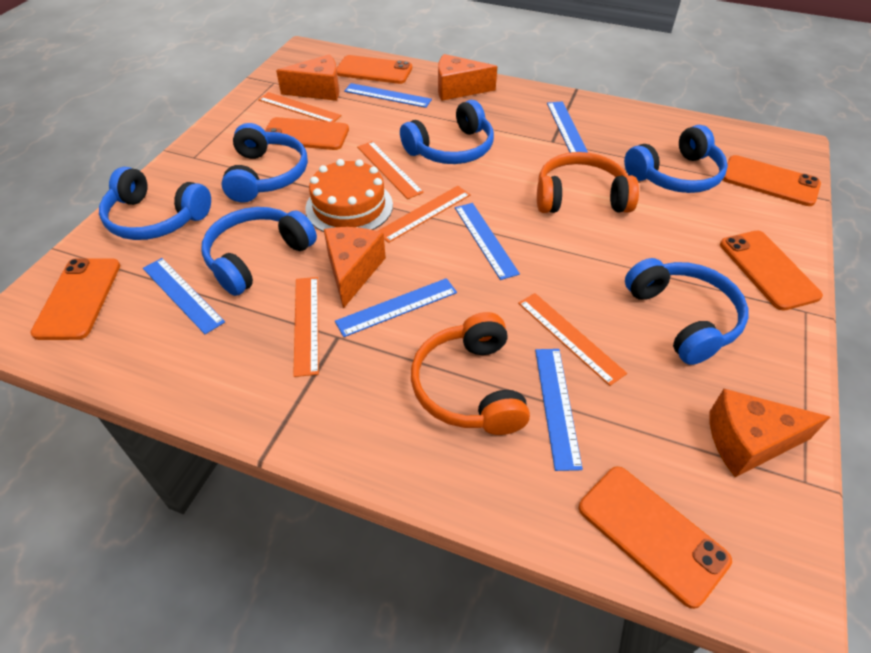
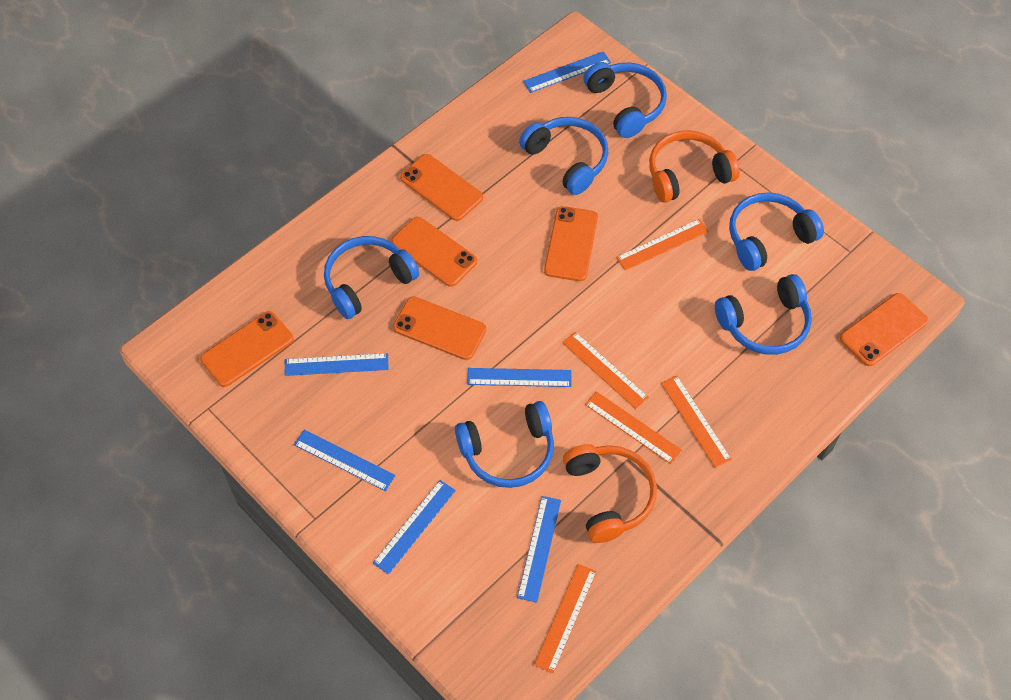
orange cake: [305,159,393,232] = 1 -> none = 0
orange cheese: [276,54,339,101] [324,227,386,309] [438,54,497,101] [709,389,830,477] = 4 -> none = 0

